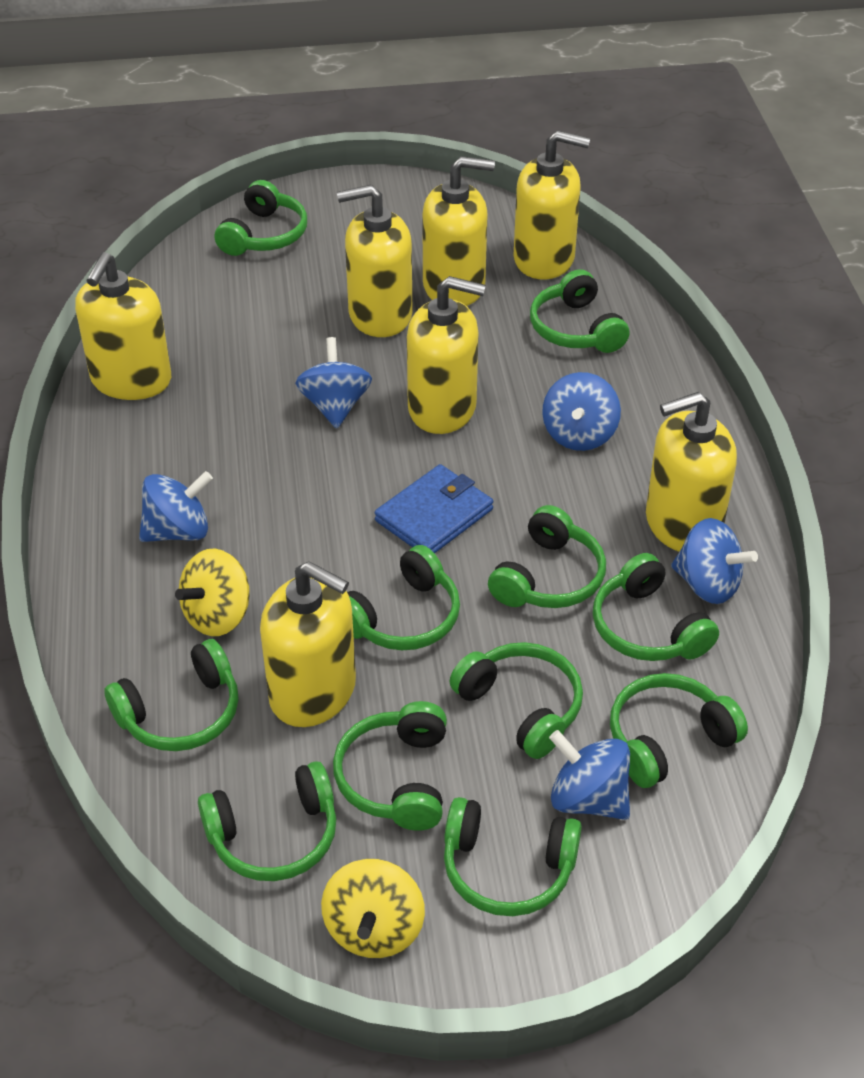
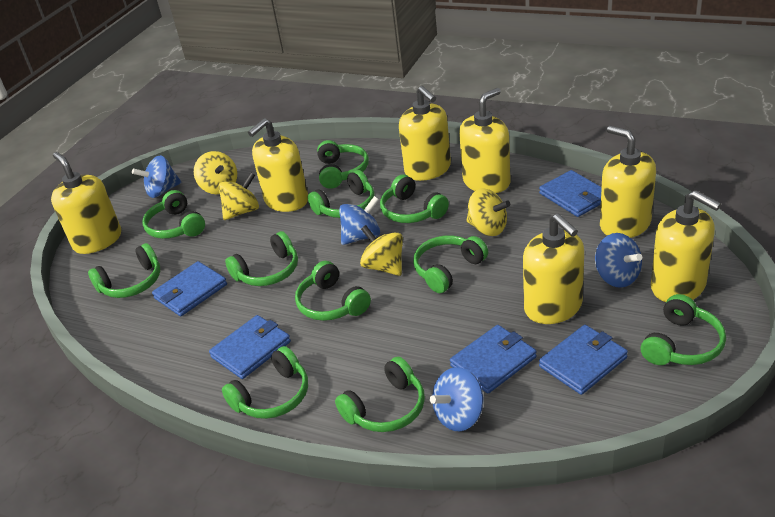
blue spinning top: [139,471,213,542] [295,337,372,428] [542,372,621,451] [549,730,630,820] [671,518,758,604] = 5 -> [132,155,182,198] [339,196,380,245] [430,367,483,431] [595,233,642,288] = 4
blue wallet: [375,464,493,554] = 1 -> [152,261,227,316] [209,315,291,379] [450,325,537,394] [539,170,602,217] [539,325,628,395] = 5
yellow spinning top: [175,549,250,636] [321,859,425,958] = 2 -> [194,151,237,194] [218,172,259,220] [360,225,403,276] [466,188,510,236] = 4

